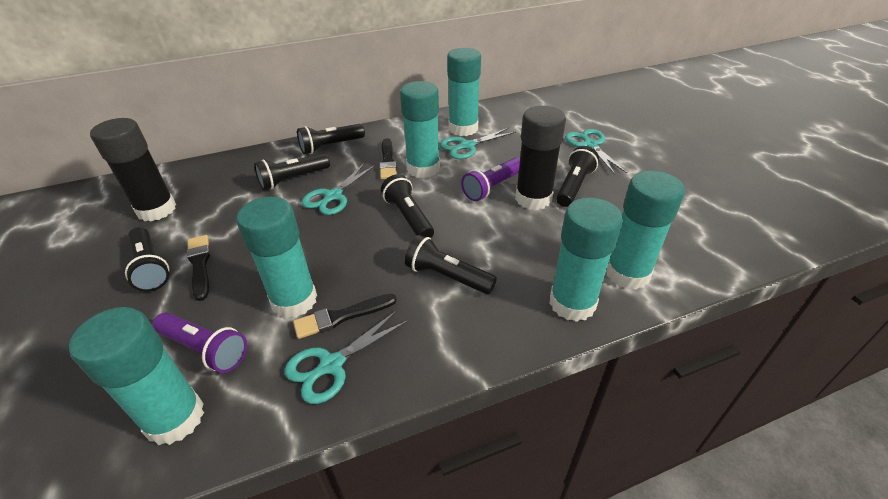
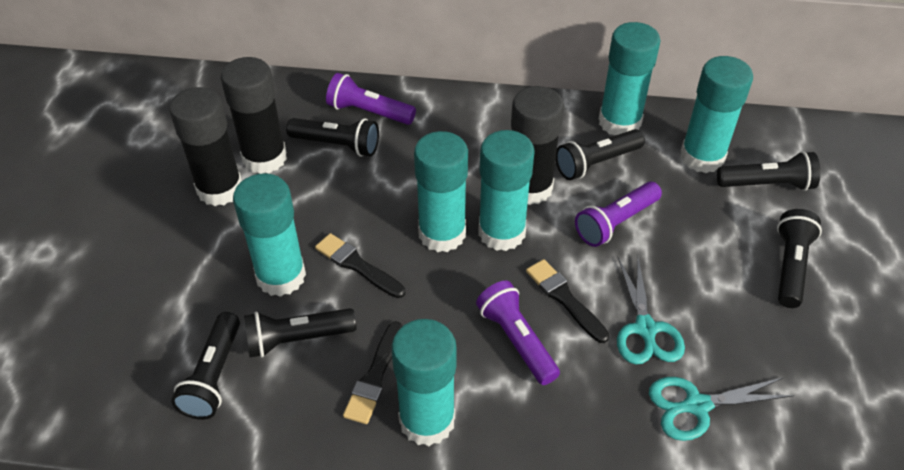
black glue stick: [90,118,176,221] [516,106,566,210] = 2 -> [169,87,242,206] [221,57,287,174] [511,86,564,205] = 3
purple flashlight: [152,312,247,373] [461,157,520,201] = 2 -> [326,73,416,125] [476,281,560,385] [575,182,662,247] = 3
turquoise scissors: [284,310,409,404] [302,162,376,215] [439,128,516,159] [565,129,627,175] = 4 -> [617,255,685,364] [649,377,795,441] = 2

